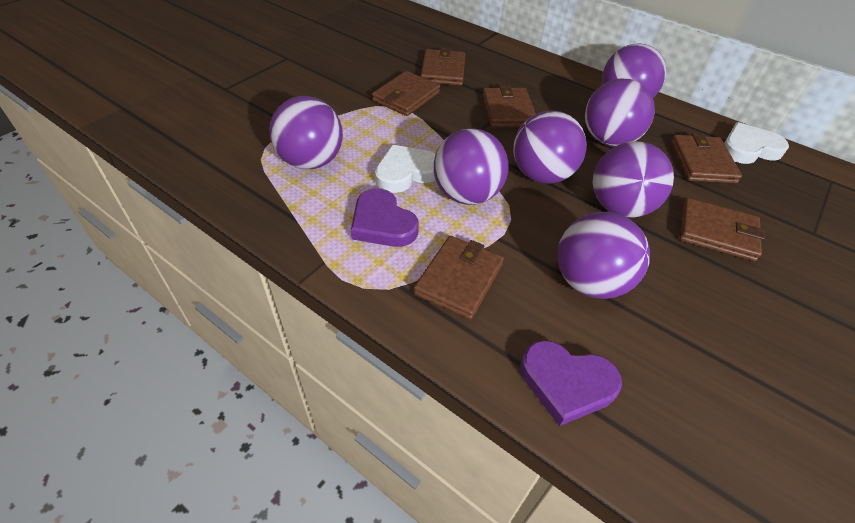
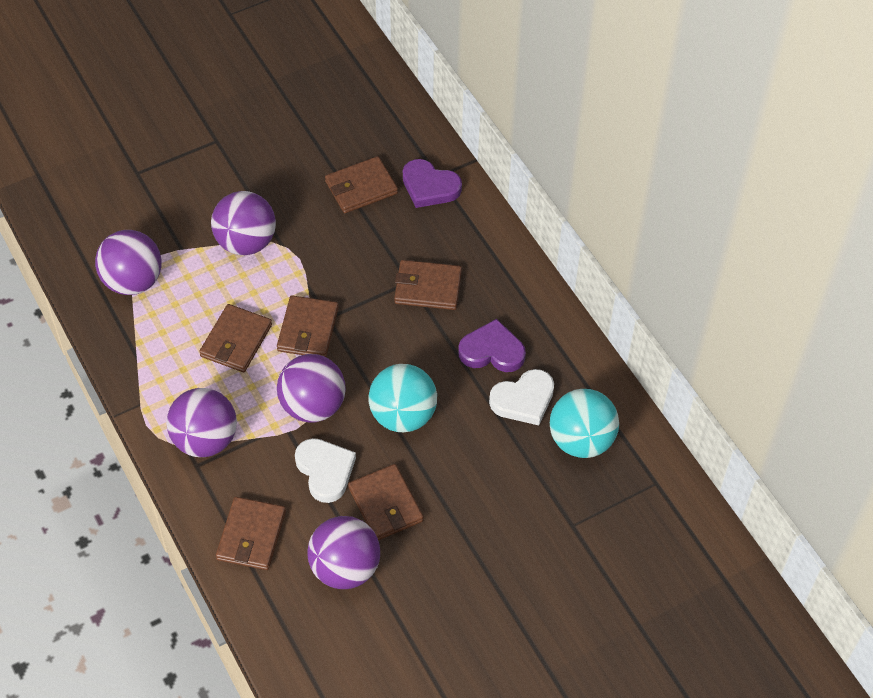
purple ball: [269,96,343,169] [434,128,508,205] [513,110,587,184] [558,212,650,299] [585,79,655,147] [593,141,674,217] [602,43,666,98] = 7 -> [95,230,162,295] [166,388,237,457] [211,191,276,255] [277,354,346,422] [307,516,380,589] = 5
turquoise ball: none = 0 -> [369,364,437,432] [550,389,619,458] = 2

